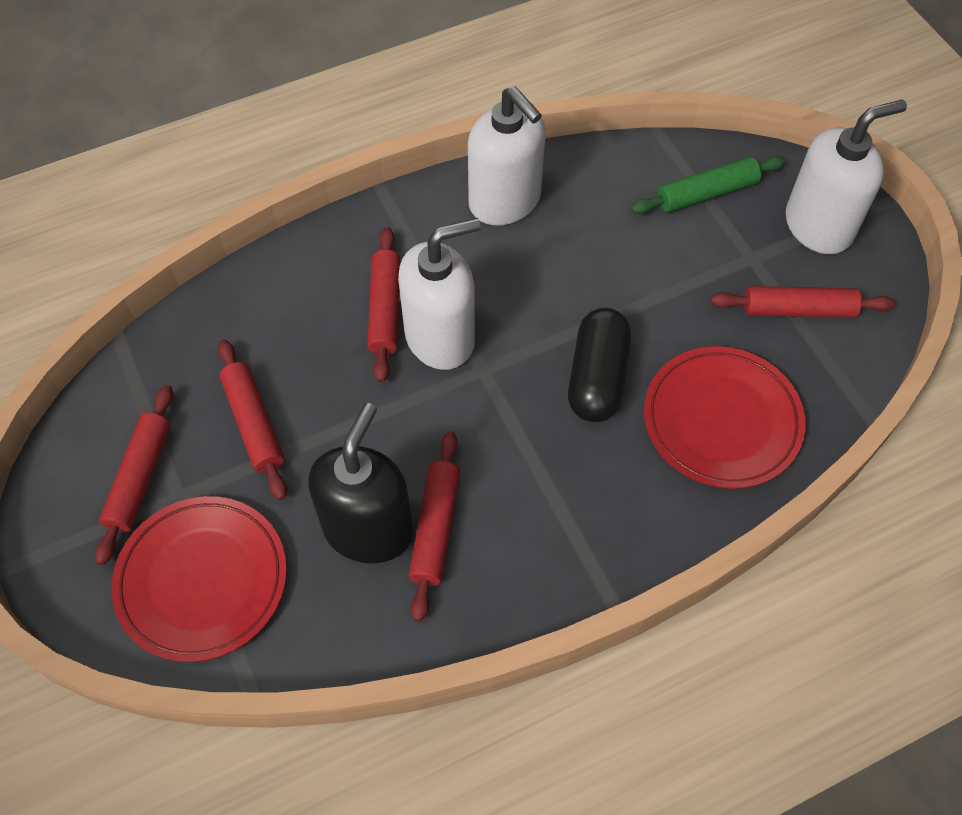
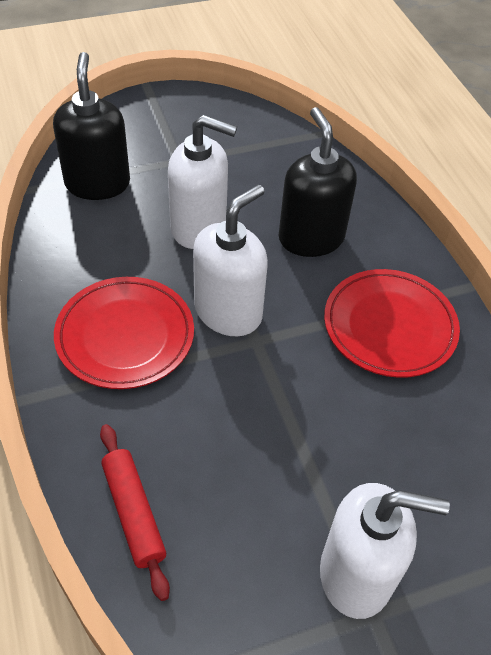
black capsule: [568,308,631,422] = 1 -> none = 0
black soap dispenser: [308,403,413,564] = 1 -> [53,52,130,200] [278,107,357,257] = 2
green rolling pin: [631,156,786,214] = 1 -> none = 0
red rolling pin: [95,385,173,565] [218,339,287,500] [367,227,400,382] [409,431,460,622] [710,286,895,318] = 5 -> [100,424,170,601] = 1

